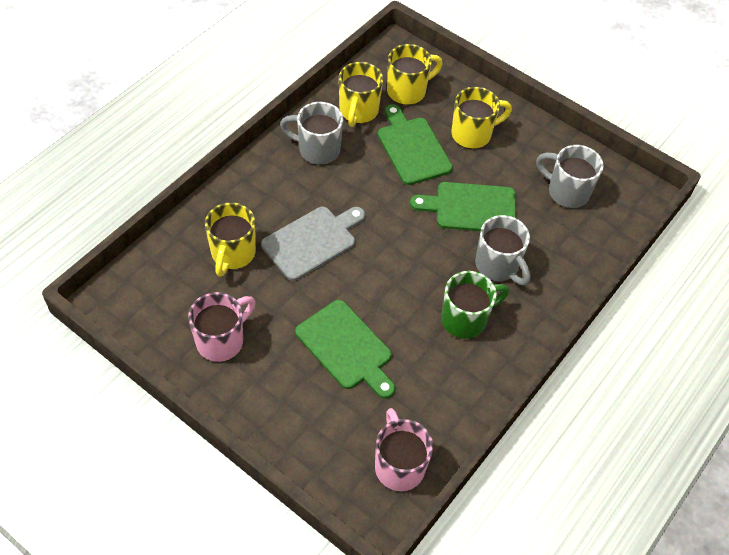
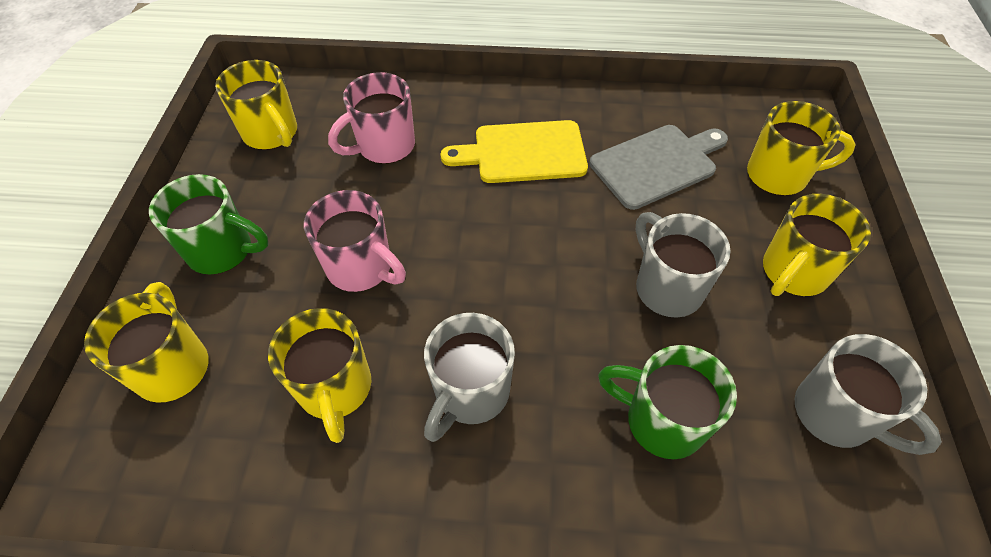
green cutting board: [295,300,395,399] [378,104,453,185] [410,182,516,231] = 3 -> none = 0
green mug: [441,271,509,339] = 1 -> [149,174,269,275] [598,345,737,459] = 2
yellow cutting board: none = 0 -> [440,120,588,183] = 1
yellow mug: [205,202,256,277] [339,62,383,127] [387,44,443,105] [451,87,512,149] = 4 -> [84,282,208,403] [215,60,297,150] [268,308,371,443] [747,101,856,196] [763,194,871,296] = 5

